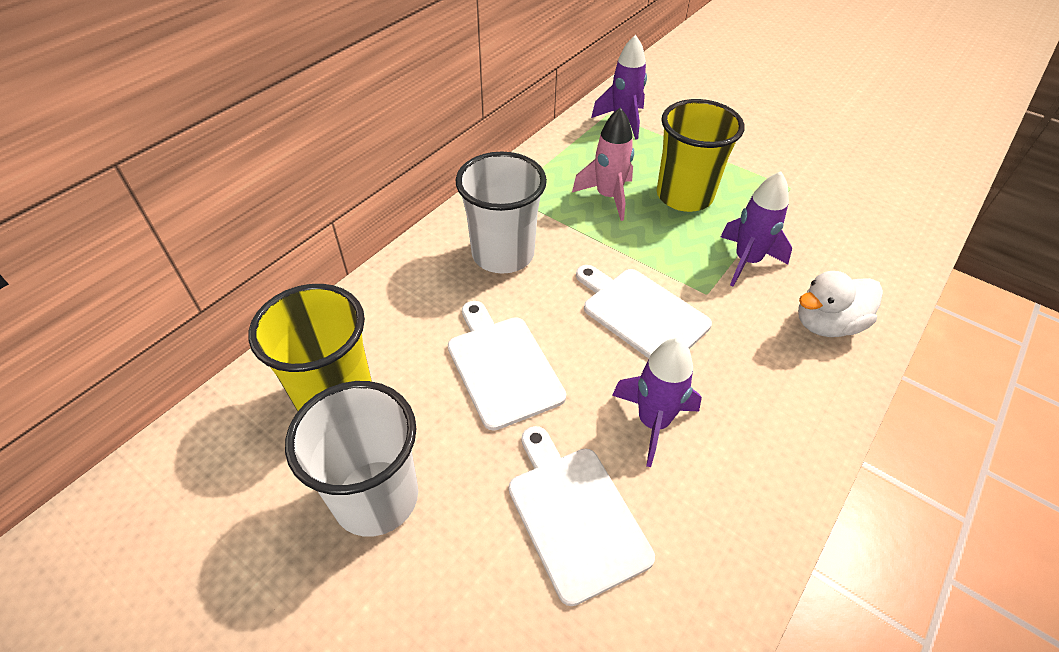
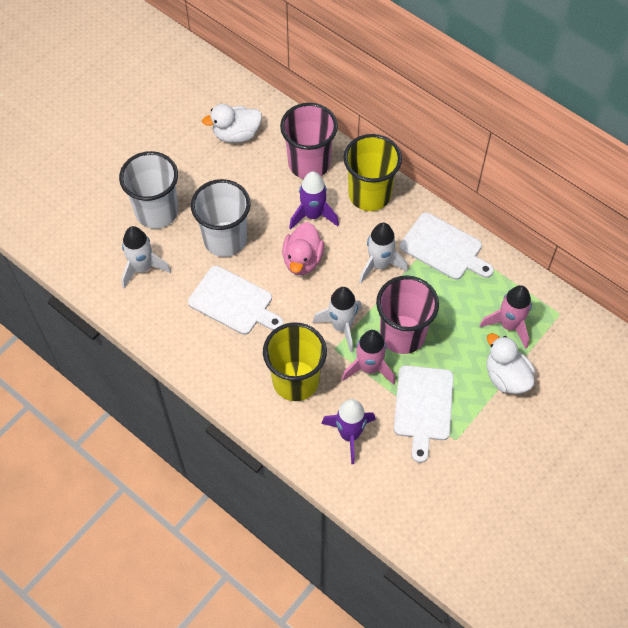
pink cup: none = 0 -> [280,103,338,179] [376,275,439,354] = 2
pink duck: none = 0 -> [282,222,324,275] = 1
pink rocket: [572,108,634,221] = 1 -> [342,330,395,385] [480,285,532,349] = 2
purple rocket: [591,35,647,140] [612,338,702,467] [721,171,792,287] = 3 -> [289,171,339,230] [321,399,376,464] = 2
white duck: [798,271,883,337] = 1 -> [202,104,262,143] [487,333,535,394] = 2
white rocket: none = 0 -> [121,226,171,289] [313,287,362,352] [359,223,408,283] = 3

